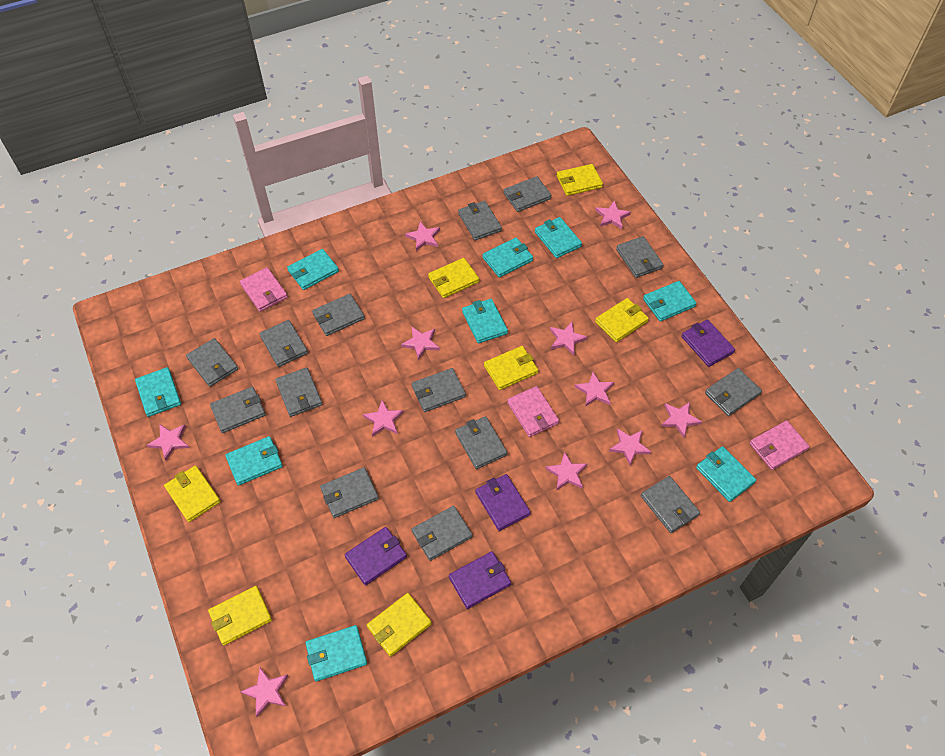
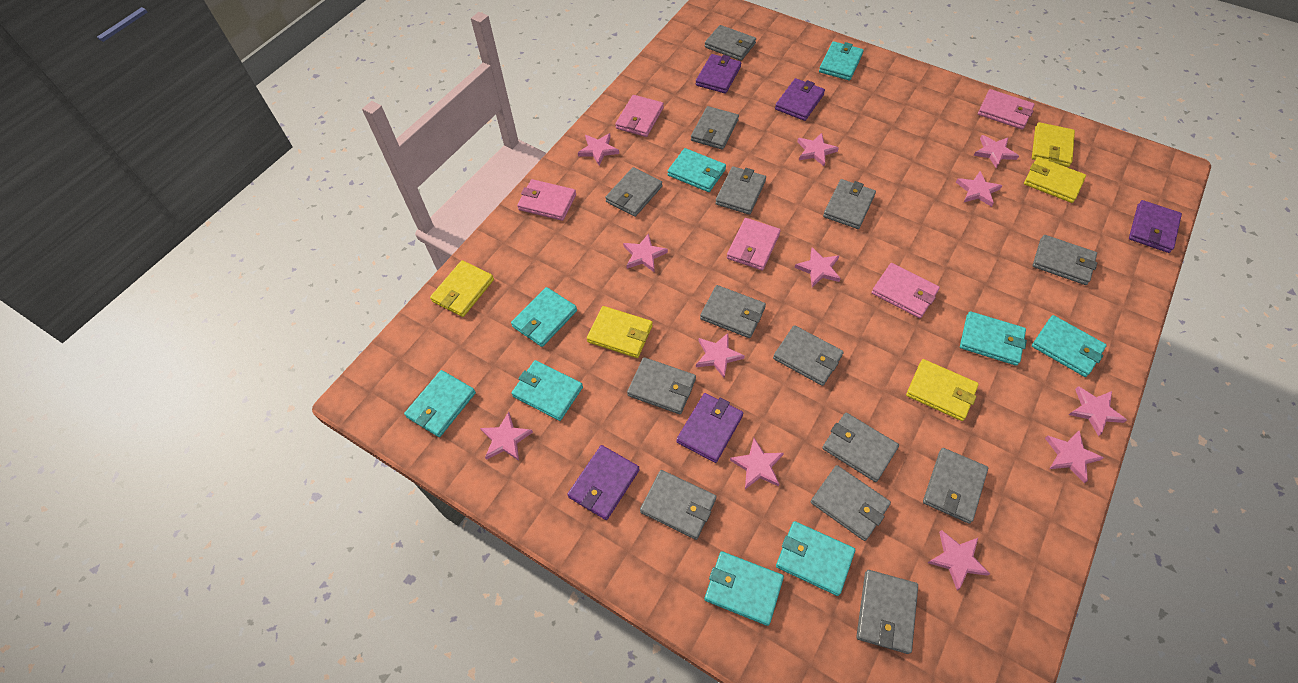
pink star: [147,424,189,461] [240,667,288,717] [363,400,404,437] [401,327,440,360] [405,222,440,251] [545,452,587,491] [550,322,587,355] [575,372,614,407] [595,201,631,229] [609,428,651,465] [661,402,702,438] = 11 -> [480,412,533,461] [578,133,619,166] [623,233,668,273] [696,333,745,378] [730,438,784,489] [795,247,841,287] [797,133,839,166] [928,530,990,591] [956,171,1002,207] [973,135,1019,169] [1045,431,1104,483] [1069,386,1127,436] = 12
pink wallet: [240,267,288,312] [507,386,559,437] [749,420,810,470] = 3 -> [517,179,576,221] [615,95,664,137] [727,218,781,270] [872,263,940,318] [978,89,1035,130] = 5
purple wallet: [344,527,407,585] [449,551,511,609] [475,474,531,531] [681,320,735,367] = 4 -> [567,445,640,520] [677,393,743,463] [696,54,741,94] [775,78,825,121] [1129,200,1182,253] = 5
yellow wallet: [164,465,221,522] [208,586,272,645] [367,593,432,657] [428,258,479,298] [484,346,538,390] [557,164,603,196] [595,298,649,342] = 7 -> [430,260,494,317] [587,306,653,358] [906,359,979,421] [1024,157,1086,203] [1032,122,1075,167] = 5

